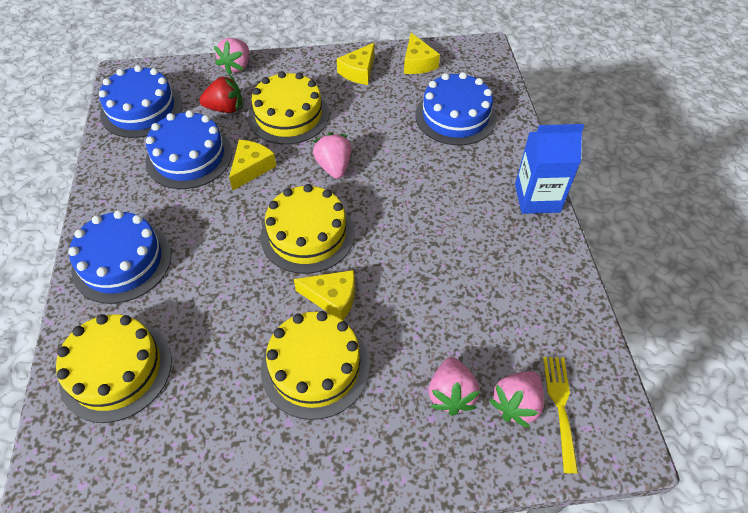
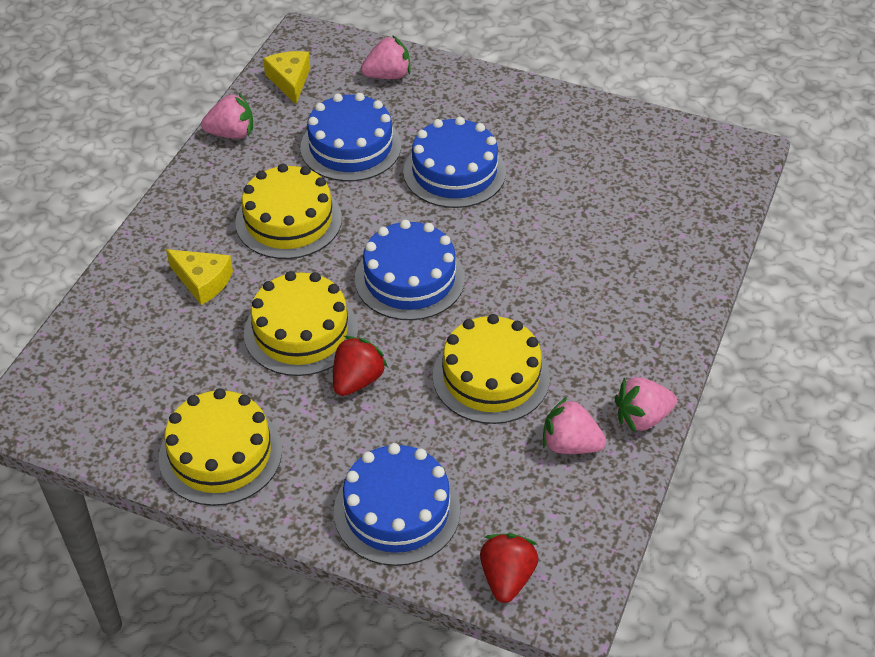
blue carton: [515,124,584,214] = 1 -> none = 0
red strawberry: [199,75,242,113] = 1 -> [333,336,388,396] [480,533,539,603] = 2
yellow cheese: [229,140,276,190] [294,270,355,320] [337,43,375,85] [404,33,440,74] = 4 -> [166,249,233,305] [263,51,310,104] = 2
yellow fork: [543,357,578,474] = 1 -> none = 0

